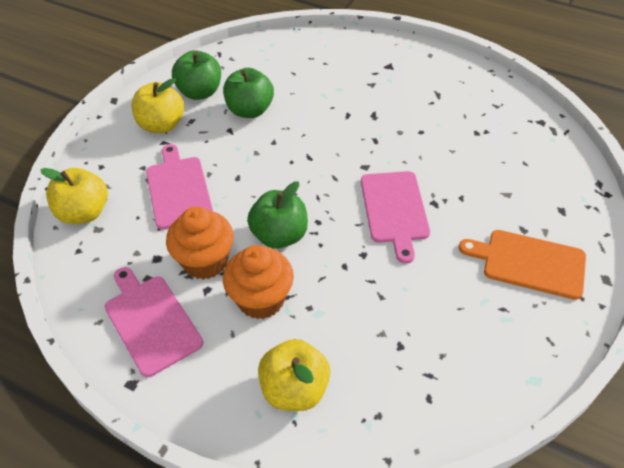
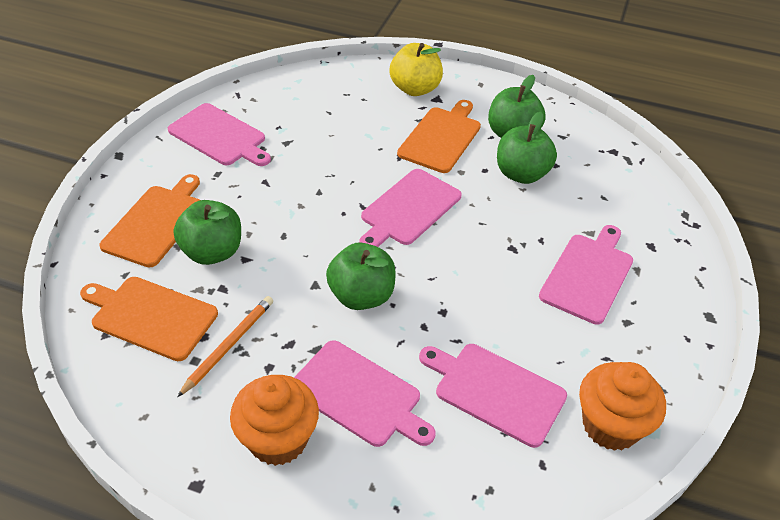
green apple: [172,50,221,100] [223,68,274,118] [247,181,308,249] = 3 -> [174,200,241,265] [326,243,396,310] [488,75,545,138] [497,112,557,184] = 4
orange cutting board: [459,230,586,300] = 1 -> [80,277,218,361] [99,174,200,268] [397,100,481,173] = 3
orange pencil: none = 0 -> [177,296,273,397] = 1
pink cutting board: [105,267,203,377] [146,144,213,230] [361,171,430,264] = 3 -> [168,103,271,166] [294,340,436,447] [359,169,462,247] [419,344,567,448] [539,225,633,325] = 5
yellow apple: [40,168,108,224] [132,78,184,133] [258,339,330,411] = 3 -> [389,43,443,96] = 1

